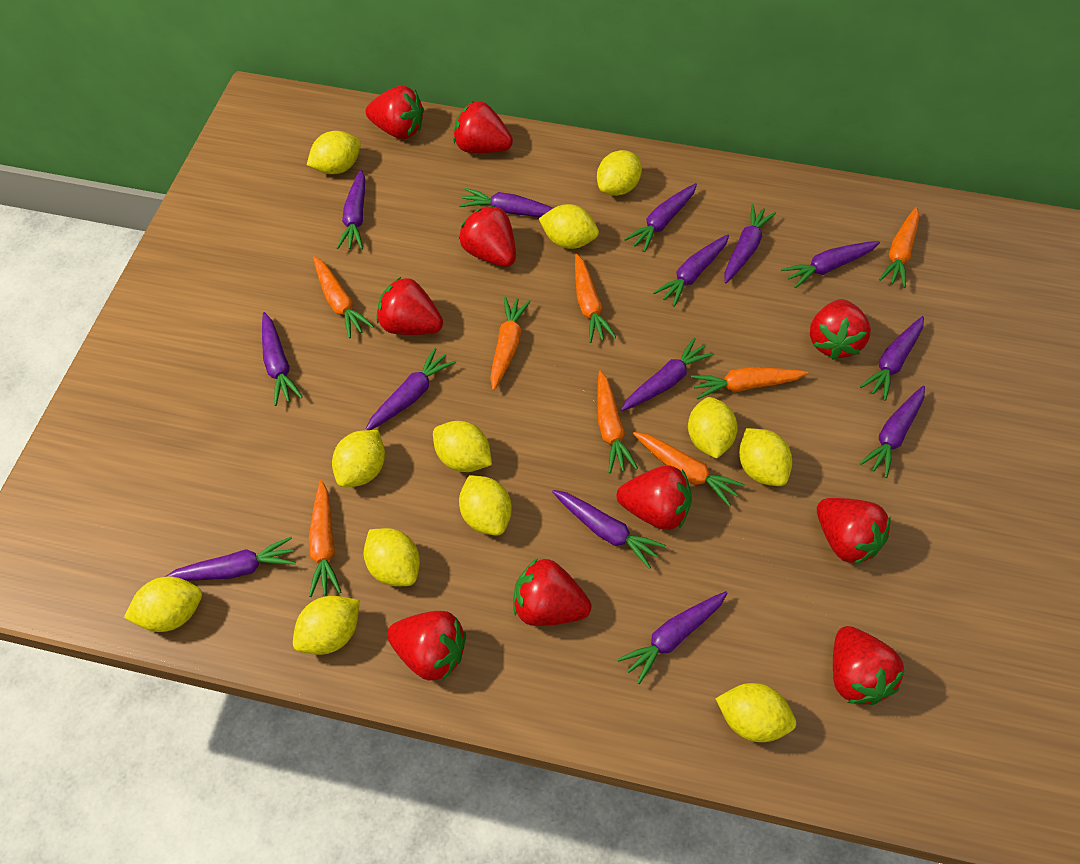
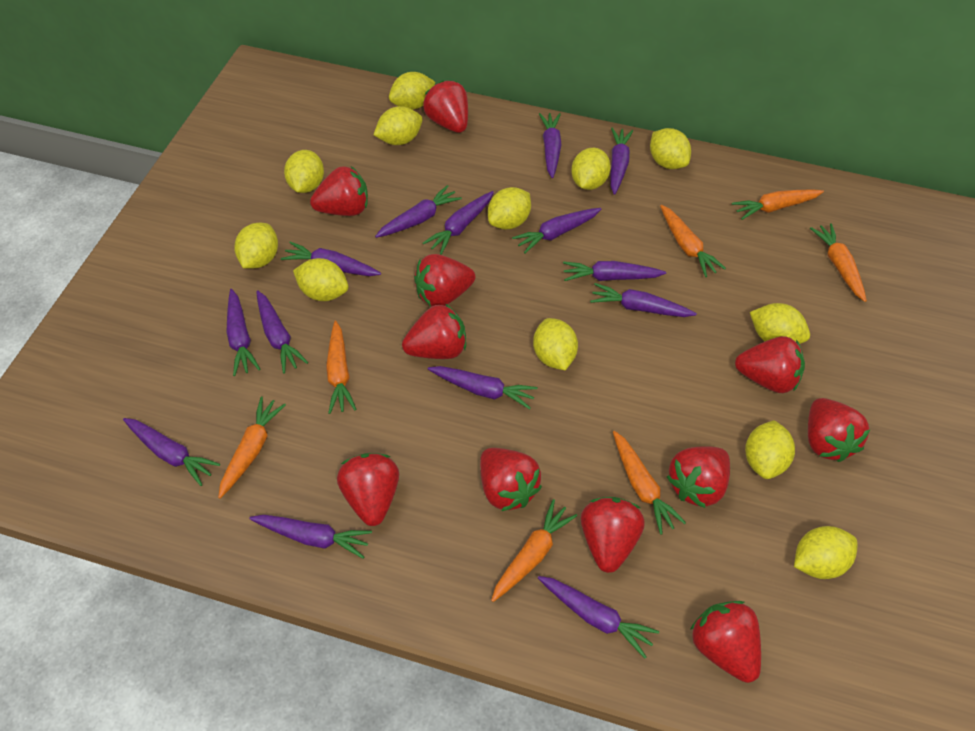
orange carrot: [309,480,341,597] [313,256,374,338] [490,296,531,391] [575,254,616,343] [597,370,638,474] [633,432,745,507] [691,367,808,399] [879,207,919,288] = 8 -> [218,397,286,499] [326,321,357,414] [491,499,577,602] [613,431,686,535] [660,205,726,277] [732,189,824,220] [810,223,867,302] = 7
red strawberry: [365,86,424,139] [376,277,443,335] [387,611,466,681] [453,101,513,153] [459,205,516,267] [514,558,591,626] [617,465,692,530] [810,299,871,360] [817,498,890,565] [833,626,905,705] = 10 -> [310,166,368,216] [337,453,399,526] [402,304,466,359] [414,254,475,307] [423,80,468,133] [480,448,542,511] [581,497,645,573] [667,446,730,508] [690,601,761,683] [735,336,805,393] [808,398,870,462] = 11

